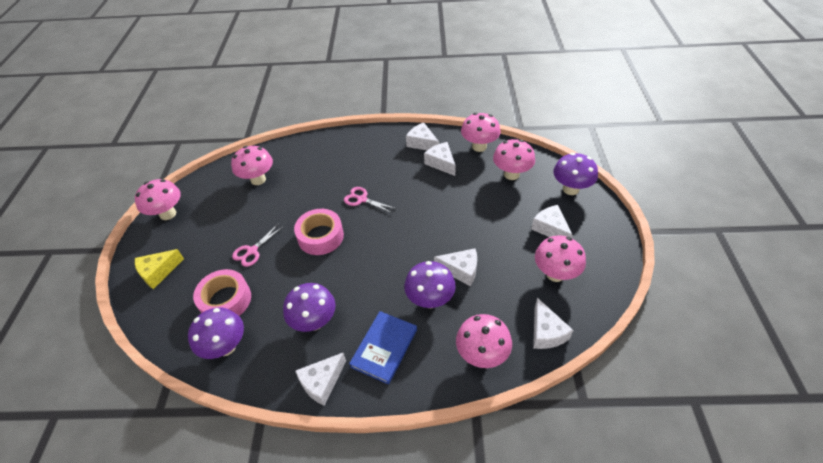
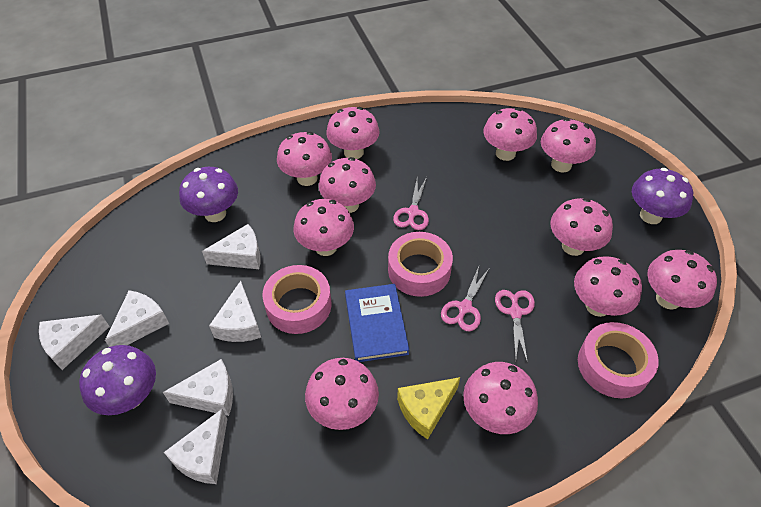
pink mushroom: [135,179,181,220] [231,146,273,185] [456,314,512,368] [461,113,501,152] [493,139,535,180] [535,235,586,282] = 6 -> [277,132,332,186] [293,199,354,256] [305,358,379,430] [319,157,376,213] [326,107,380,159] [463,362,538,434] [483,108,537,161] [541,118,596,172] [550,198,613,256] [574,256,642,317] [647,250,717,310] = 11
pink scissors: [232,224,284,267] [344,187,397,213] = 2 -> [393,177,429,230] [441,266,489,331] [495,290,535,364] = 3
pink tape: [193,269,251,316] [294,209,344,255] = 2 -> [262,265,331,334] [388,232,453,297] [578,322,659,398] = 3
purple mushroom: [188,307,244,359] [283,283,336,332] [404,261,456,308] [553,153,598,195] = 4 -> [79,345,156,415] [179,167,238,222] [632,168,693,224] = 3

